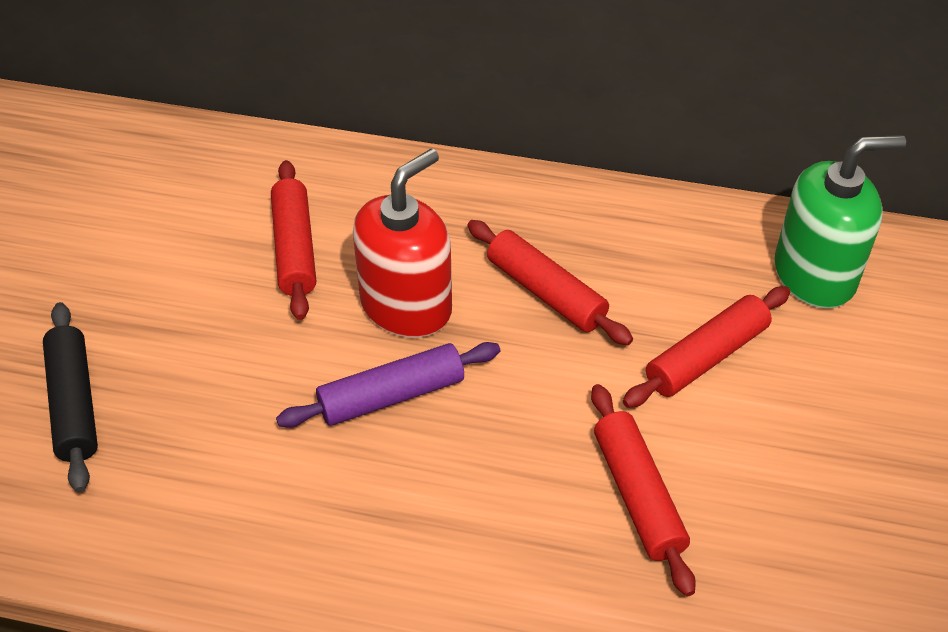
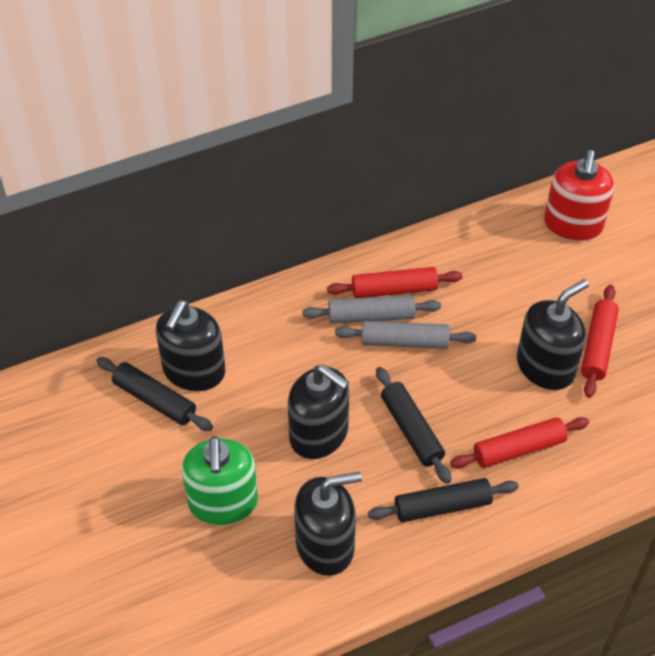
black rolling pin: [43,302,98,493] = 1 -> [96,357,213,431] [368,478,519,522] [376,367,451,484] = 3
black soap dispenser: none = 0 -> [156,300,225,391] [288,364,349,459] [294,472,362,576] [517,279,589,390] = 4
grey rolling pin: none = 0 -> [302,295,441,324] [335,321,476,349] = 2
purple rolling pin: [276,342,500,428] = 1 -> none = 0
red rolling pin: [271,160,316,320] [467,220,633,345] [591,384,696,596] [623,286,790,408] = 4 -> [327,267,463,298] [450,417,589,468] [581,285,619,398] = 3

